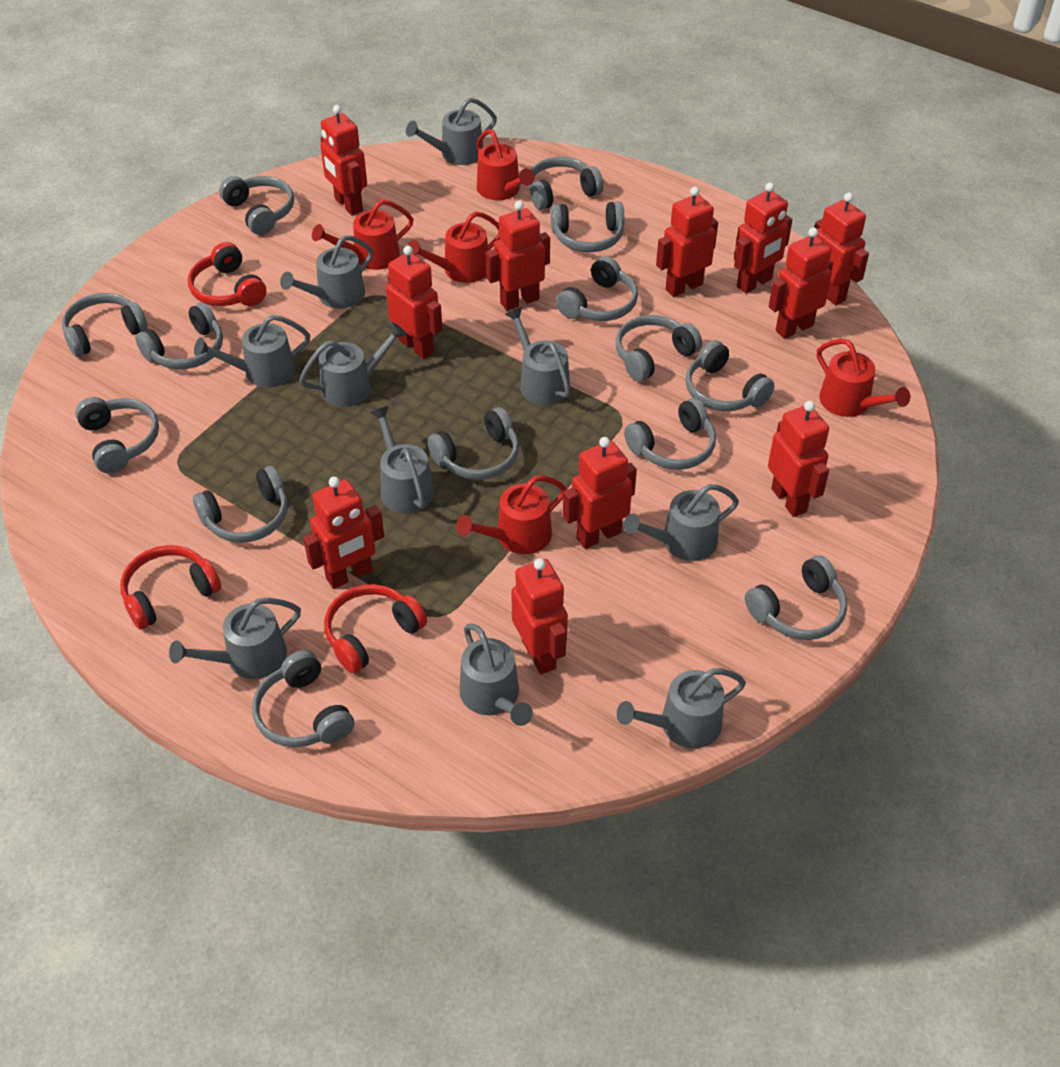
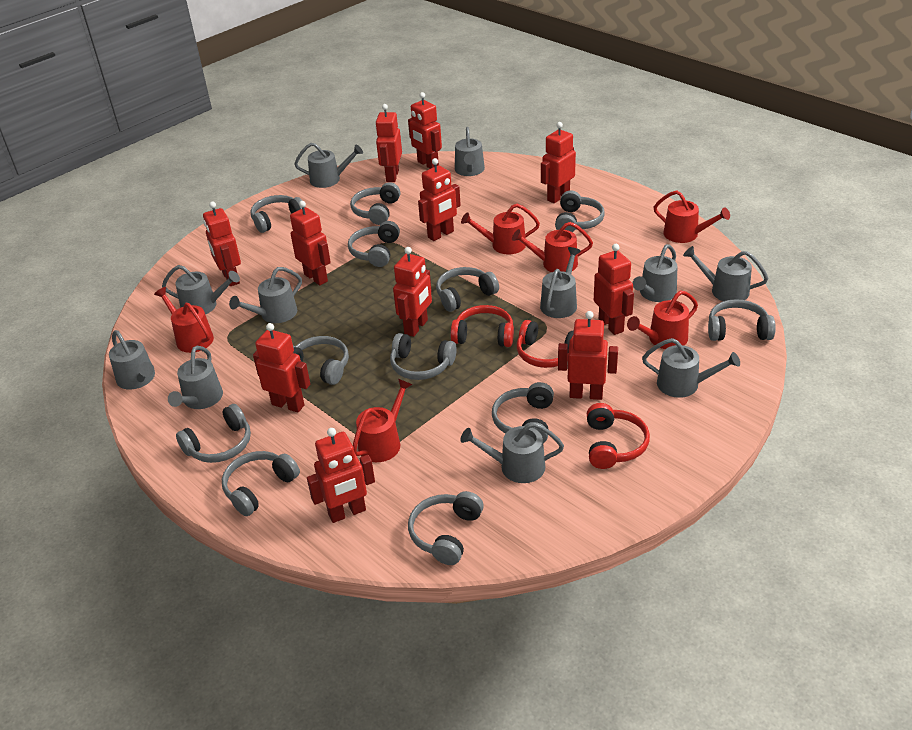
grey headphones: [62,293,148,357] [75,397,159,473] [135,302,223,369] [193,466,287,543] [219,176,294,235] [252,650,354,747] [427,407,519,480] [528,157,603,210] [551,201,624,252] [556,256,638,321] [616,315,702,382] [624,398,716,470] [685,340,775,411] [745,555,847,640] = 14 -> [176,404,251,463] [222,451,300,516] [250,195,305,233] [293,336,349,385] [348,221,400,267] [350,182,400,225] [390,333,457,380] [408,491,484,565] [436,267,499,312] [492,382,554,443] [555,190,605,232] [708,299,776,341] = 12
grey watering can: [169,598,301,679] [194,315,310,388] [280,235,373,309] [299,323,407,407] [370,406,434,514] [406,98,497,165] [459,623,533,726] [505,307,570,406] [617,668,746,748] [624,484,739,561] = 10 -> [109,330,155,390] [162,265,240,315] [168,346,223,409] [229,267,302,323] [294,143,363,188] [455,127,485,176] [460,422,564,483] [540,247,581,318] [633,244,677,302] [642,338,740,398] [683,246,768,301] = 11
red watering can: [312,199,413,270] [408,211,500,283] [456,476,567,554] [476,129,535,200] [817,338,910,417] = 5 -> [154,287,214,353] [353,379,413,462] [461,204,540,254] [512,222,593,272] [627,291,698,349] [654,190,730,243] = 6

